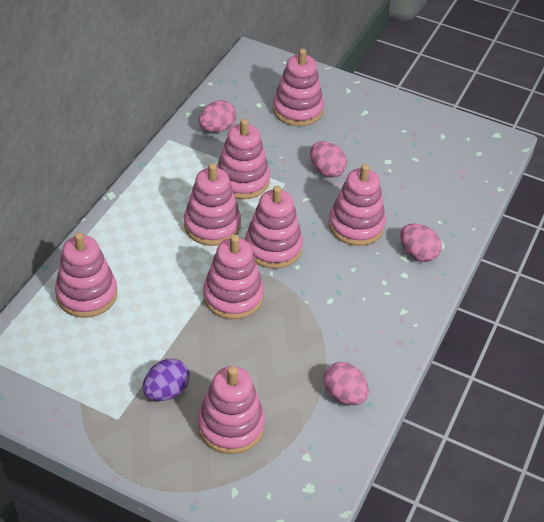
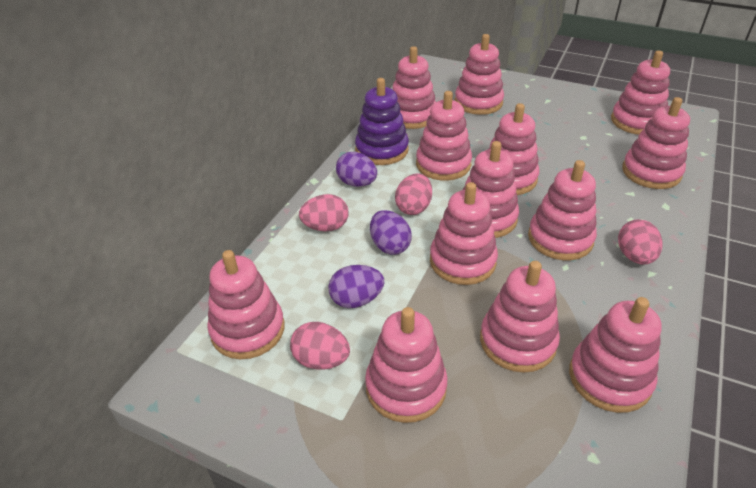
pink stacking toy: [55,232,117,318] [184,163,241,246] [198,366,265,454] [203,235,264,319] [217,118,270,200] [245,186,303,269] [273,49,324,126] [329,164,386,246] = 8 -> [207,250,285,359] [365,307,448,423] [392,46,436,129] [416,91,472,181] [430,182,498,285] [455,34,504,115] [463,141,519,238] [480,261,560,373] [489,103,540,195] [528,160,597,260] [569,297,662,413] [611,51,670,135] [622,97,690,189] = 13
purple egg: [143,359,190,401] = 1 -> [328,265,384,308] [336,152,377,187] [370,210,412,255] = 3
purple stacking toy: none = 0 -> [355,78,409,165] = 1

